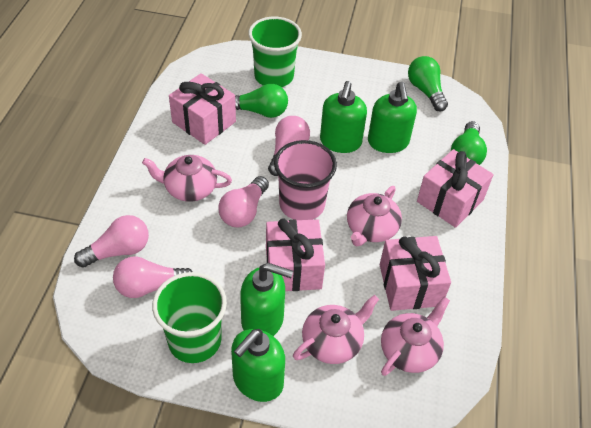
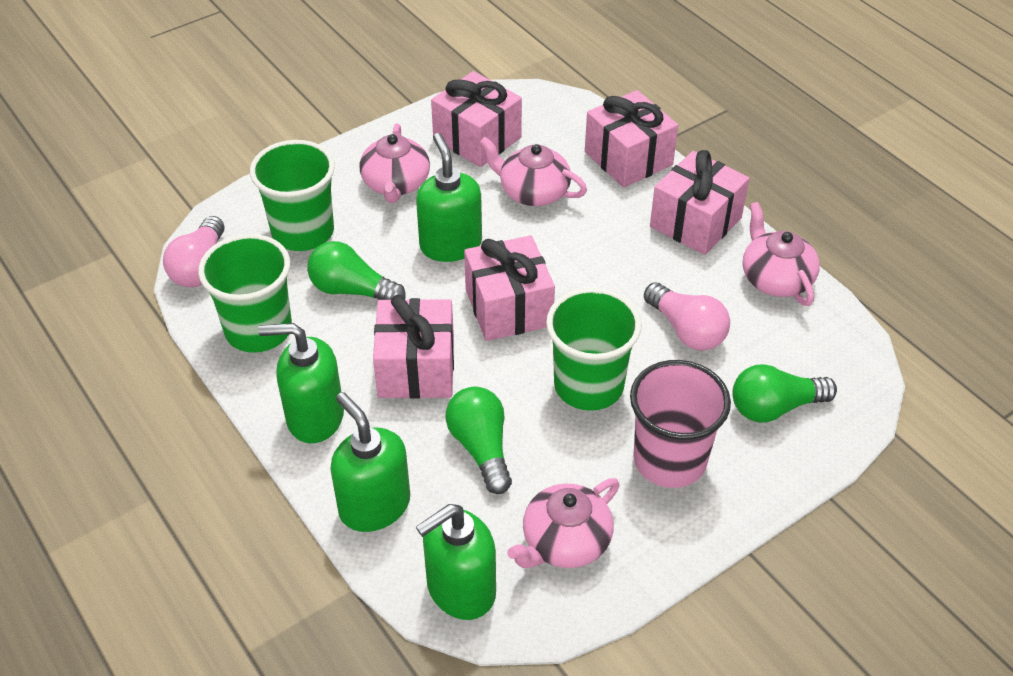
green cup: [152,272,227,363] [248,16,302,87] = 2 -> [198,234,292,353] [250,140,335,251] [546,288,642,411] = 3
pink gift: [169,73,236,145] [266,219,325,291] [380,236,451,311] [417,149,494,228] = 4 -> [373,295,454,399] [431,71,522,167] [464,235,555,341] [585,90,678,188] [650,150,749,255] = 5
pink light bulb: [74,215,149,268] [113,256,193,298] [218,176,269,227] [268,116,310,176] = 4 -> [163,216,225,287] [644,282,730,351] = 2

